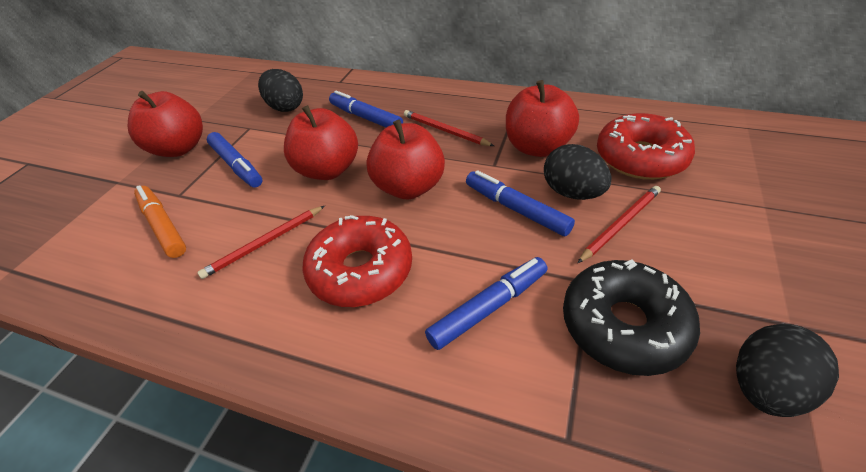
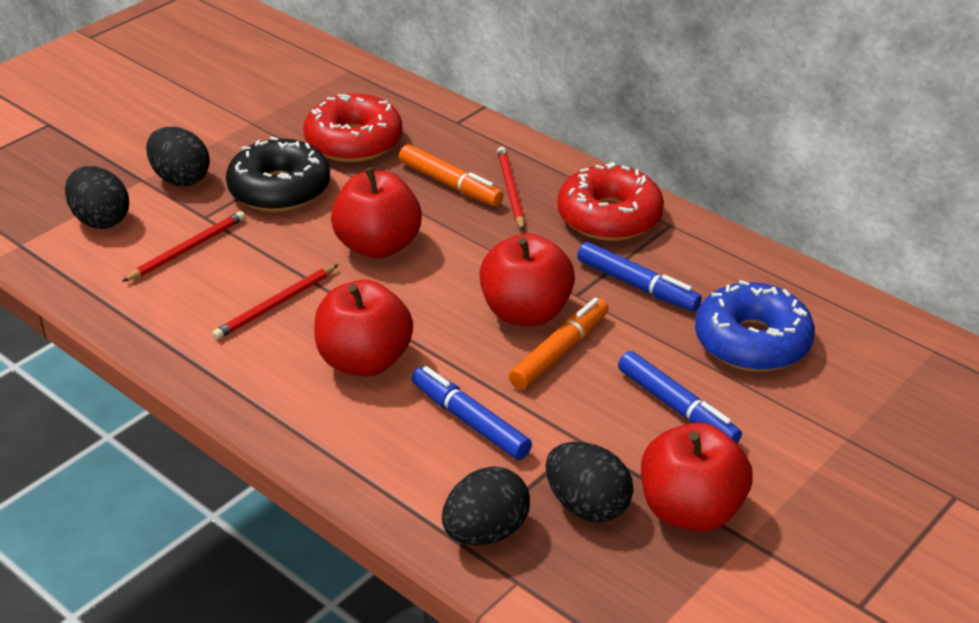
black egg: [258,69,303,112] [544,144,611,200] [736,324,839,417] = 3 -> [65,166,129,229] [146,127,210,186] [442,466,530,546] [545,442,633,522] = 4
blue donut: none = 0 -> [695,280,815,372] = 1
blue marker: [207,132,262,187] [329,90,403,128] [425,257,547,350] [466,170,575,236] = 4 -> [412,366,532,460] [577,242,702,311] [618,351,742,443] = 3
orange marker: [134,185,186,258] = 1 -> [399,145,504,206] [509,298,609,389] = 2

